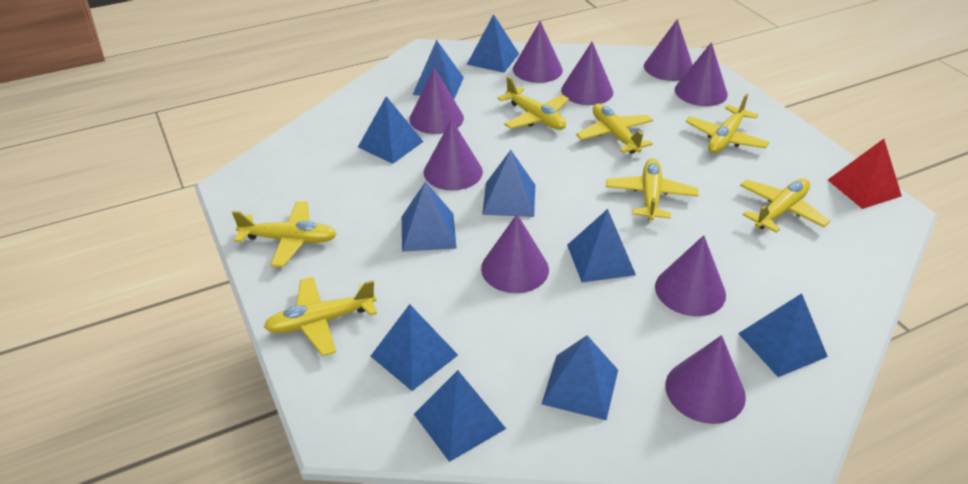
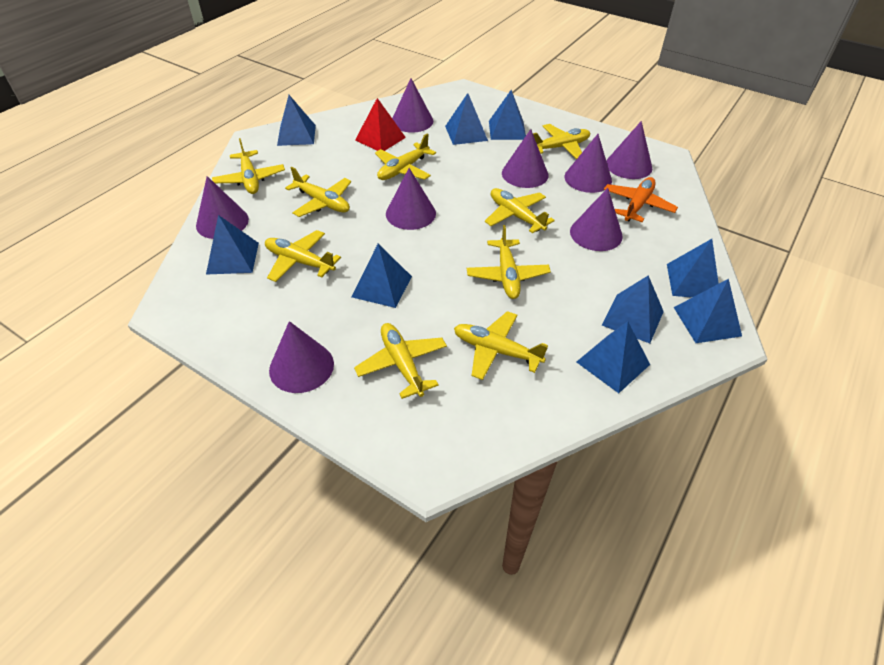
blue pyramid: [358,96,424,164] [371,304,458,391] [402,182,457,252] [413,40,464,99] [414,370,506,462] [467,14,519,73] [482,150,535,217] [542,335,618,420] [567,209,636,282] [738,293,828,377] = 10 -> [206,215,259,275] [277,95,316,146] [351,244,412,308] [445,93,488,145] [489,90,526,140] [577,321,650,393] [602,275,664,343] [667,239,719,298] [674,279,742,343] = 9
orange plane: none = 0 -> [604,177,678,222] = 1
purple cone: [409,68,464,134] [424,119,483,190] [481,214,549,293] [513,21,563,83] [561,42,613,105] [644,19,693,81] [655,235,726,316] [665,335,746,424] [675,42,728,106] = 9 -> [196,176,249,239] [269,321,334,393] [386,168,436,230] [392,78,433,133] [502,129,548,188] [564,134,612,193] [570,188,623,251] [606,121,652,179] = 8
yellow plane: [232,201,337,267] [264,277,377,356] [497,76,569,130] [576,103,653,154] [606,158,698,221] [686,94,769,153] [740,179,830,233] = 7 -> [212,138,285,194] [265,230,341,282] [285,167,351,217] [354,323,447,399] [375,133,436,180] [454,311,548,380] [467,225,551,299] [485,188,555,233] [533,124,590,159] = 9

